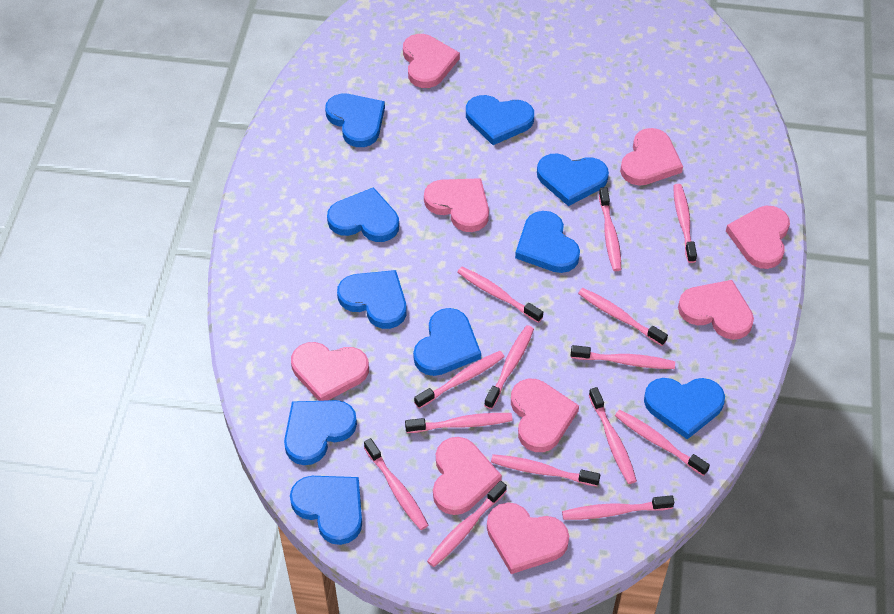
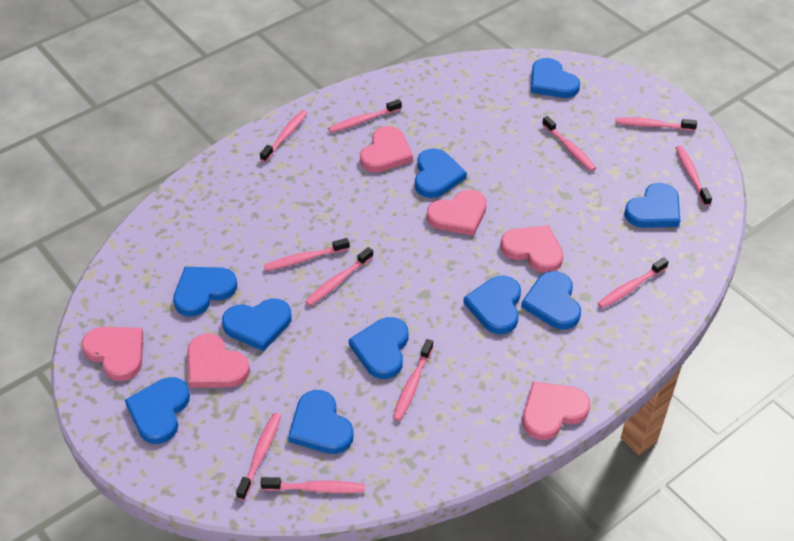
pink heart: [291,342,369,401] [403,34,460,88] [424,178,489,232] [433,437,502,515] [487,503,569,574] [511,379,579,452] [620,128,683,186] [678,280,754,340] [726,206,790,269] = 9 -> [82,327,143,381] [187,333,250,388] [360,126,413,172] [427,190,487,236] [500,225,563,273] [522,381,590,440] = 6
pink toothbrush: [364,438,428,530] [405,413,513,433] [414,351,504,409] [427,481,507,567] [457,267,543,323] [484,325,534,409] [491,454,600,486] [562,495,674,520] [571,345,675,369] [578,288,668,346] [589,387,637,484] [599,187,621,271] [615,410,710,476] [673,184,697,263] = 14 -> [236,413,281,500] [260,110,307,162] [261,477,365,493] [264,238,350,271] [305,247,374,306] [328,99,402,133] [393,339,433,421] [542,116,596,171] [597,258,669,308] [615,117,697,131] [676,146,712,206] = 11

